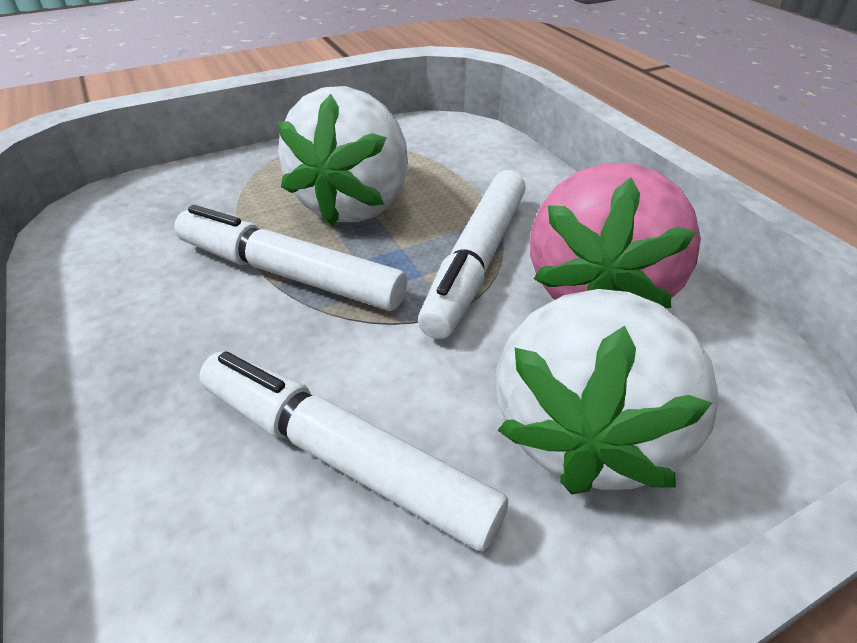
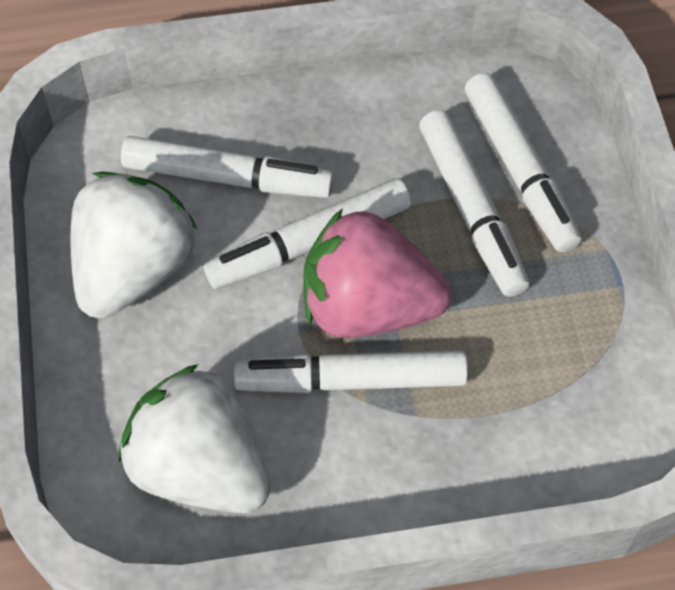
white marker: [174,205,407,311] [199,351,508,551] [418,170,526,339] = 3 -> [120,136,334,198] [204,178,411,289] [233,350,468,393] [419,110,529,297] [465,73,581,253] = 5

